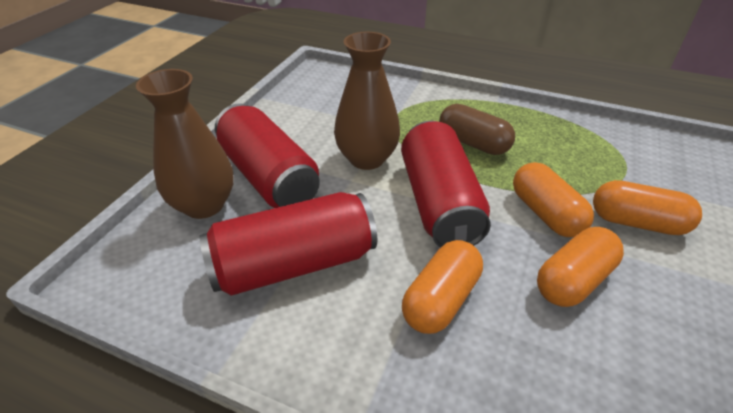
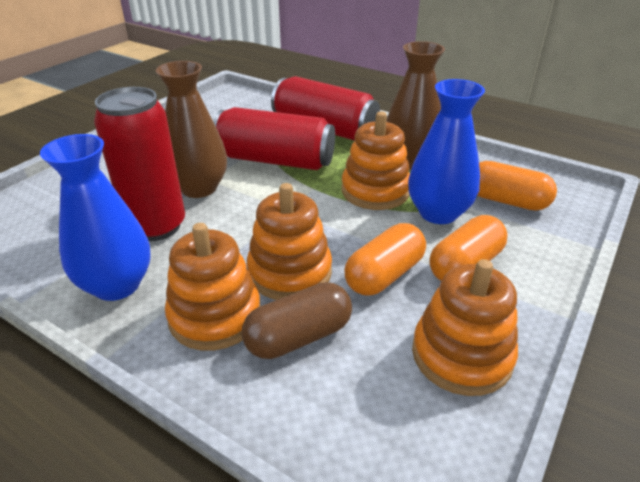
blue vase: none = 0 -> [40,134,151,301] [408,79,485,224] = 2
orange capsule: [402,240,483,334] [513,162,594,237] [537,227,624,307] [593,180,702,235] = 4 -> [344,223,426,296] [430,215,507,281] [477,161,557,211] = 3
orange stacking toy: none = 0 -> [165,223,260,351] [247,183,332,300] [342,112,410,210] [412,259,518,396] = 4

